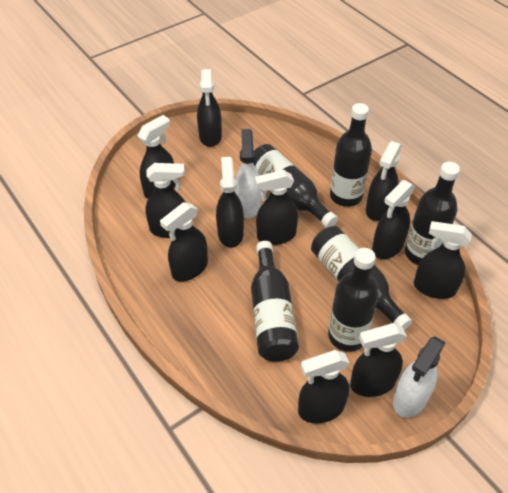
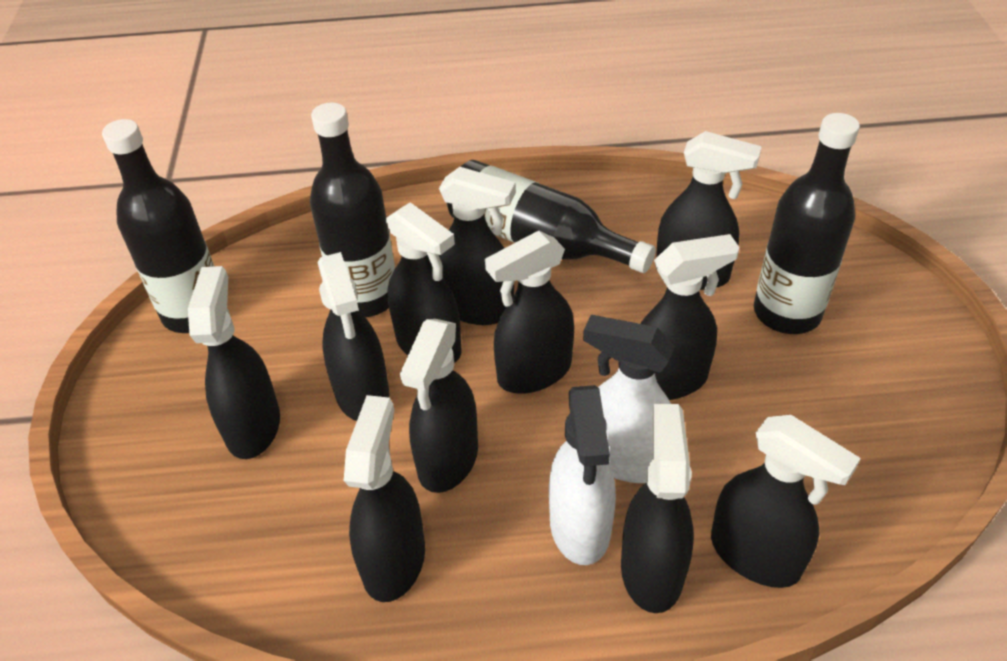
black bottle: [251,241,299,362] [253,144,338,228] [311,226,412,330] [328,248,379,352] [330,103,372,207] [405,162,460,265] = 6 -> [102,119,214,333] [310,102,395,317] [447,160,656,273] [754,113,860,334] = 4

